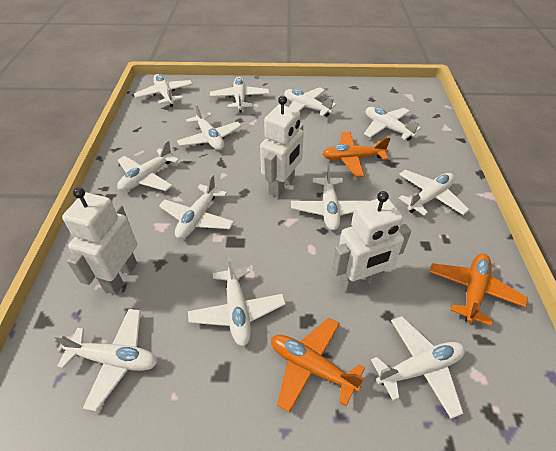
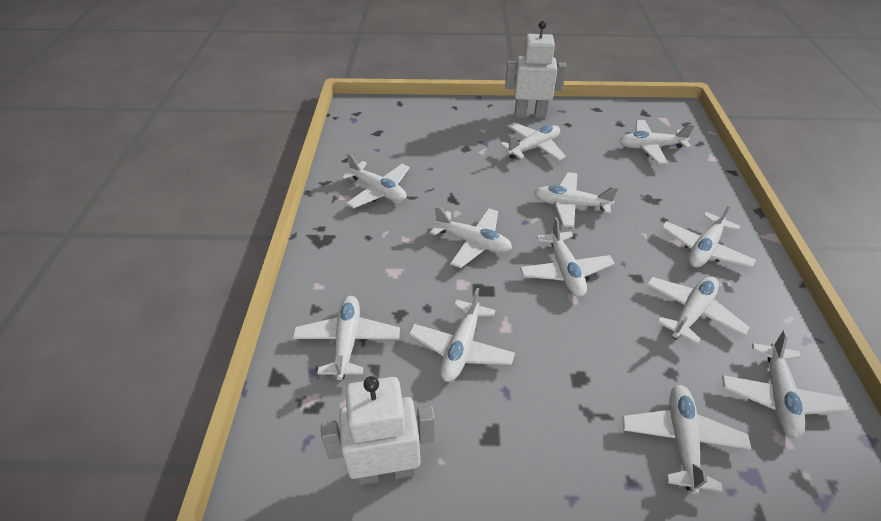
orange plane: [271,318,365,413] [323,132,391,177] [429,254,528,326] = 3 -> none = 0
white robot: [62,187,137,295] [260,96,304,198] [332,191,411,292] = 3 -> [321,376,435,485] [505,21,567,118] = 2

